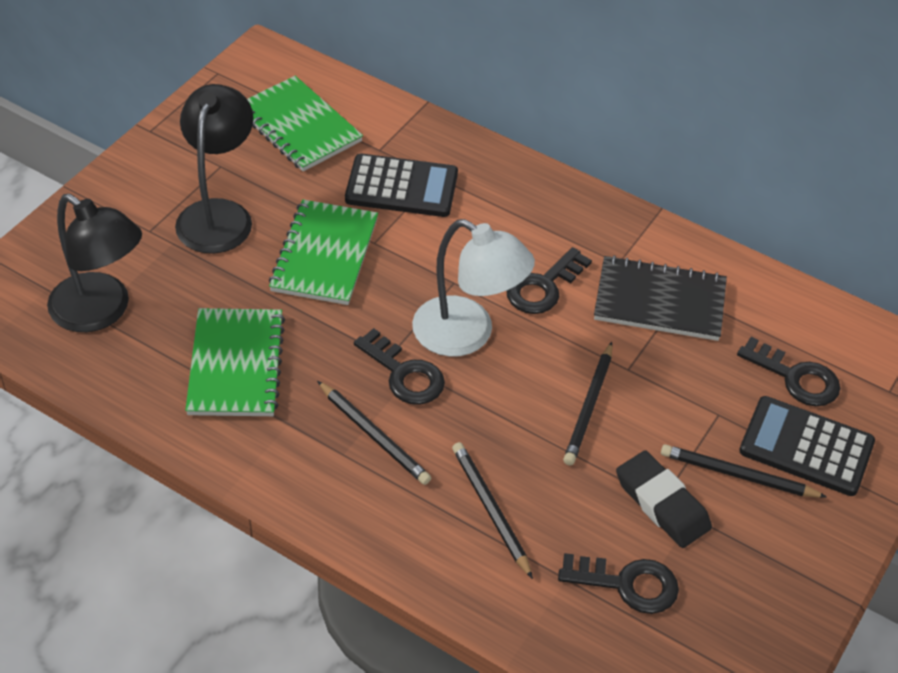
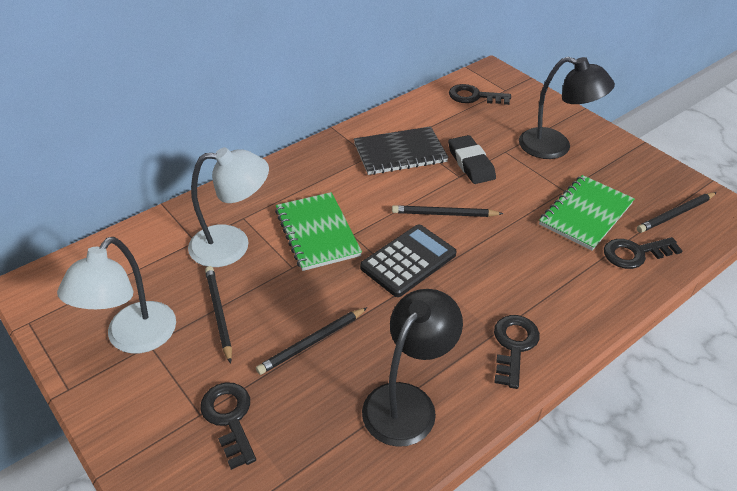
black calculator: [345,153,458,217] [739,396,875,496] = 2 -> [360,225,457,297] = 1
green notebook: [185,308,285,416] [247,76,363,171] [269,199,378,305] = 3 -> [275,192,362,271] [539,175,635,251] = 2
white lamp: [412,219,535,357] = 1 -> [57,237,176,353] [188,147,269,267] = 2

